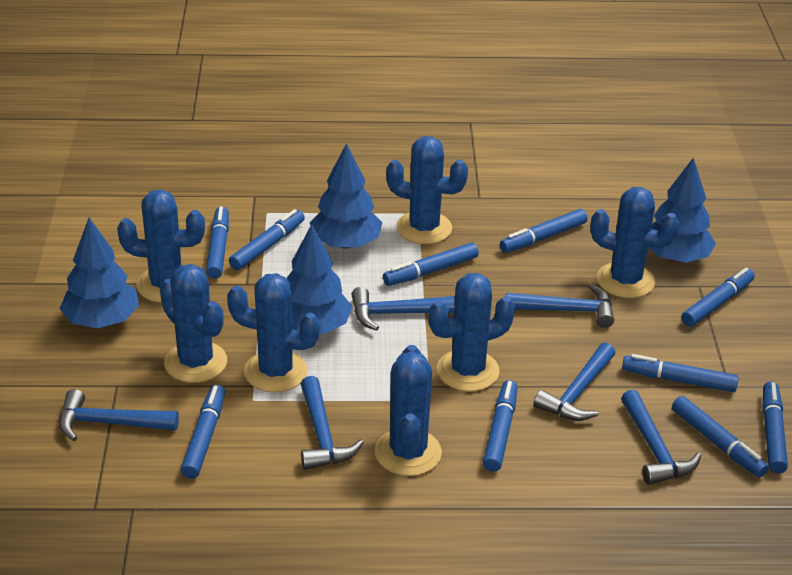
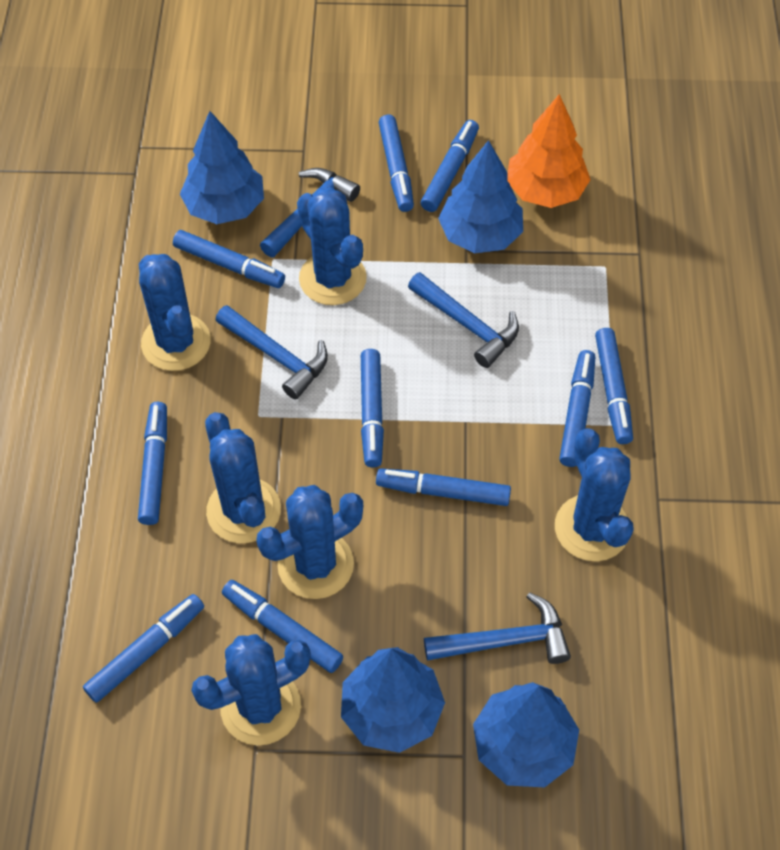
blue cactus: [117,189,205,303] [160,264,227,383] [227,273,320,392] [375,345,442,476] [386,136,468,244] [429,273,515,391] [590,187,679,298] = 7 -> [139,254,211,371] [191,634,311,745] [205,412,281,543] [256,485,363,599] [297,187,367,305] [555,428,634,561] = 6
blue hammer: [59,389,179,441] [301,376,364,470] [351,287,455,331] [506,284,614,328] [533,342,616,421] [621,390,701,485] = 6 -> [216,305,328,400] [260,168,360,257] [408,272,519,368] [424,592,571,664] = 4
orange tree: none = 0 -> [507,94,591,208] = 1

